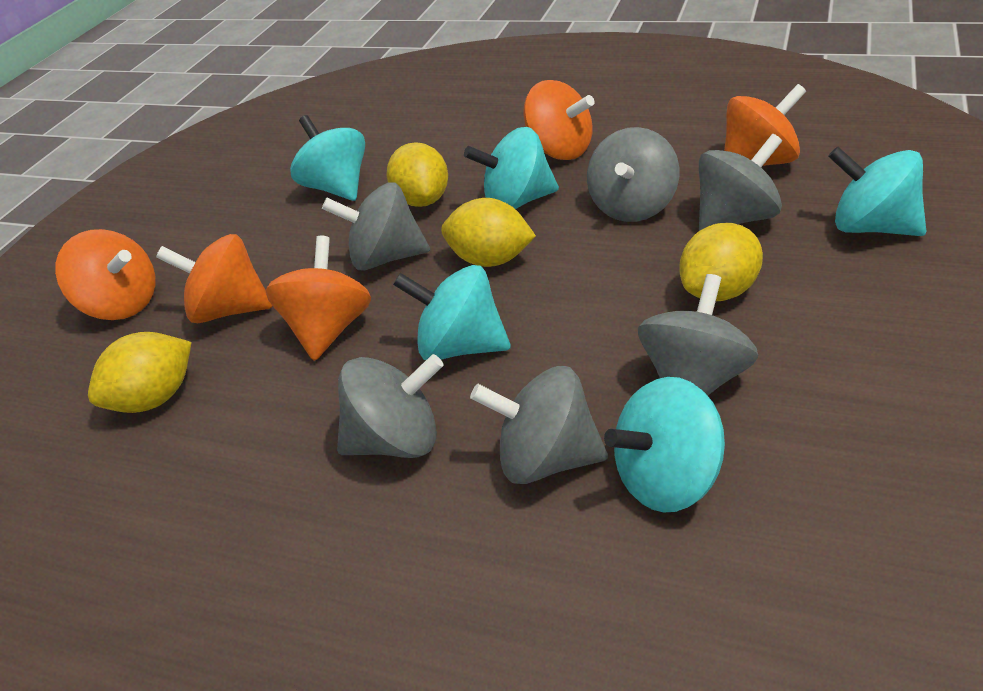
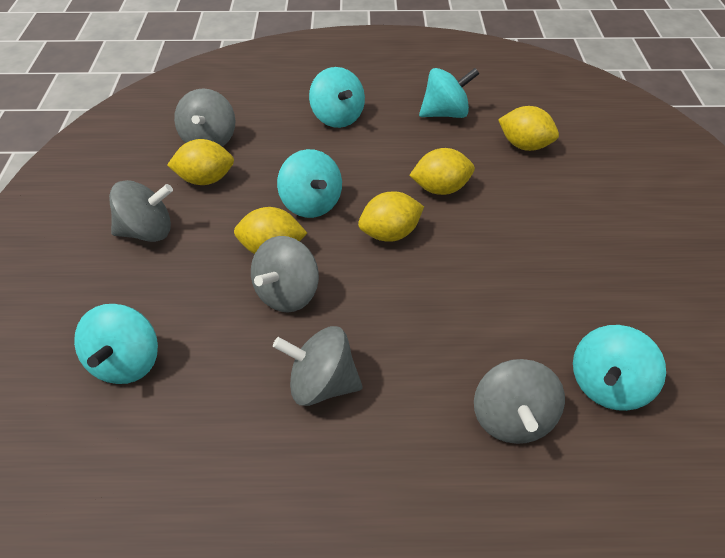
grey spinning top: [322,182,430,271] [337,354,444,458] [470,366,608,484] [587,127,680,222] [638,274,758,396] [699,134,782,231] = 6 -> [109,180,173,242] [174,88,235,147] [251,236,319,312] [273,326,363,406] [474,359,565,444] = 5
orange spinning top: [55,229,155,320] [156,234,273,323] [265,236,371,361] [523,80,594,160] [724,84,806,166] = 5 -> none = 0
yellow lemon: [88,332,191,413] [387,142,448,207] [441,198,536,267] [679,223,763,301] = 4 -> [167,139,234,185] [234,207,307,254] [358,191,424,242] [409,148,475,195] [498,106,559,151] = 5

